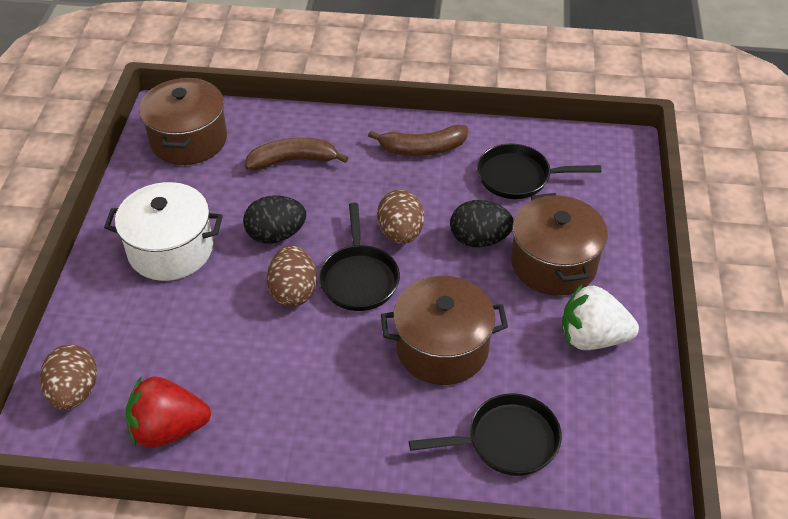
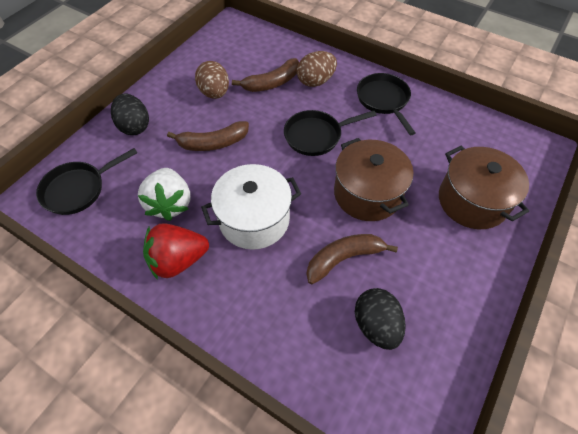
brown banana: [245,138,349,170] [368,125,468,156] = 2 -> [167,121,249,151] [232,58,299,92] [306,234,398,284] = 3
brown egg: [40,344,97,410] [267,245,317,307] [377,190,424,244] = 3 -> [195,61,229,99] [297,51,337,87] = 2
brown pot: [139,78,227,165] [381,276,508,385] [511,193,608,296] = 3 -> [334,138,413,221] [439,146,529,229] = 2

